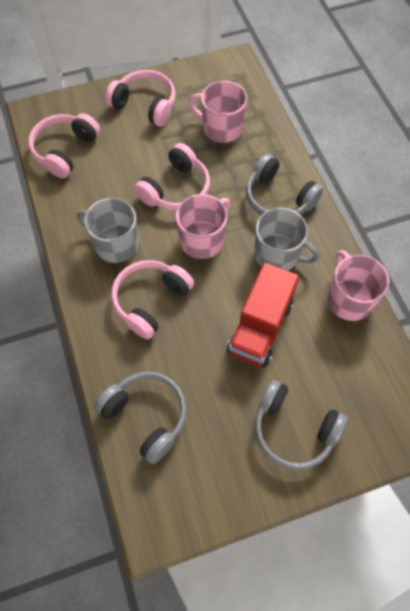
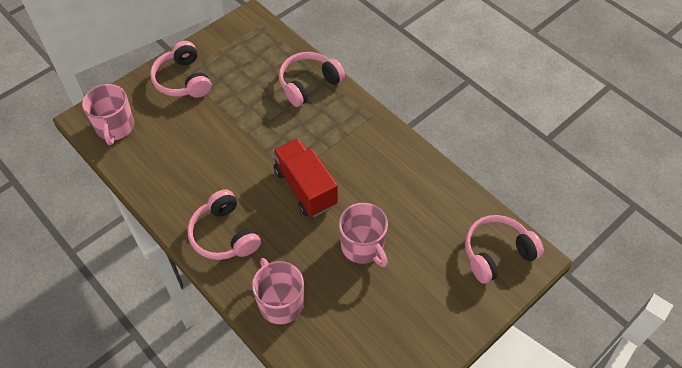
grey headphones: [94,372,187,464] [246,154,323,215] [255,380,347,470] = 3 -> none = 0
grey mug: [77,198,139,263] [254,208,320,271] = 2 -> none = 0

